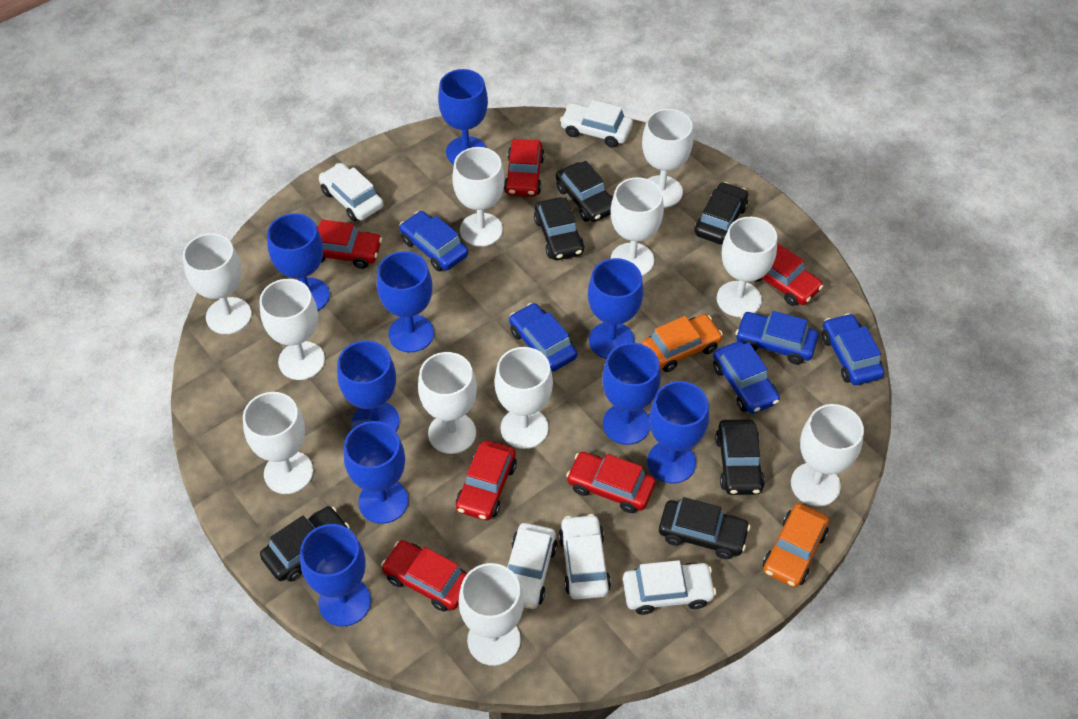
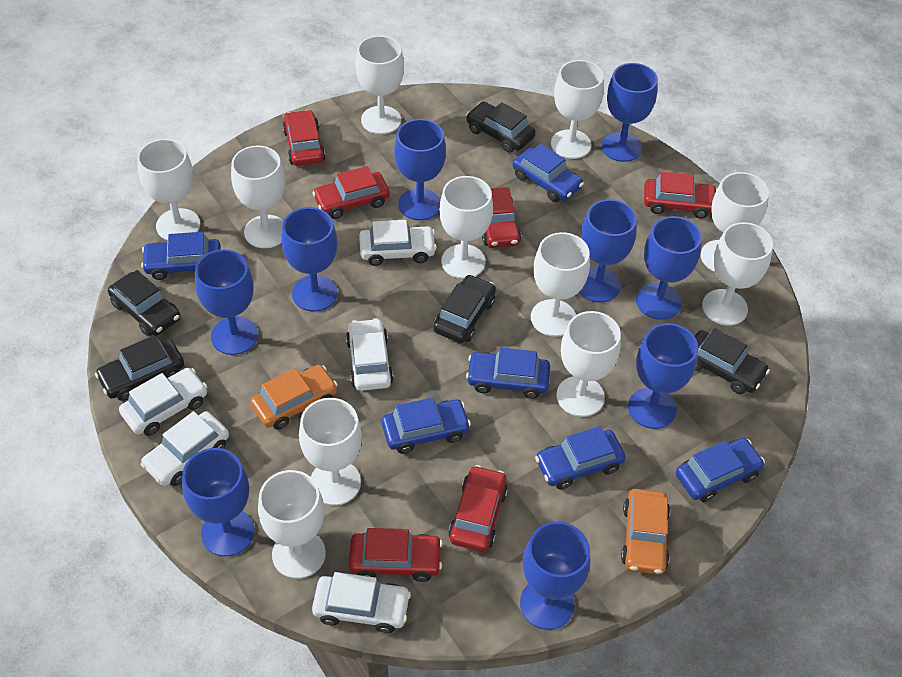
black car: [260,506,350,582] [534,197,585,260] [556,161,613,222] [659,497,750,559] [694,182,748,244] [715,420,765,495] = 6 -> [95,335,184,401] [108,270,180,337] [434,274,496,343] [466,101,536,153] [694,328,770,394] = 5
blue car: [399,211,468,271] [509,303,577,372] [713,341,780,414] [736,311,818,365] [822,313,884,385] = 5 -> [141,232,221,280] [382,398,471,454] [466,347,550,399] [513,144,584,202] [535,426,626,490] [676,438,765,502] = 6

